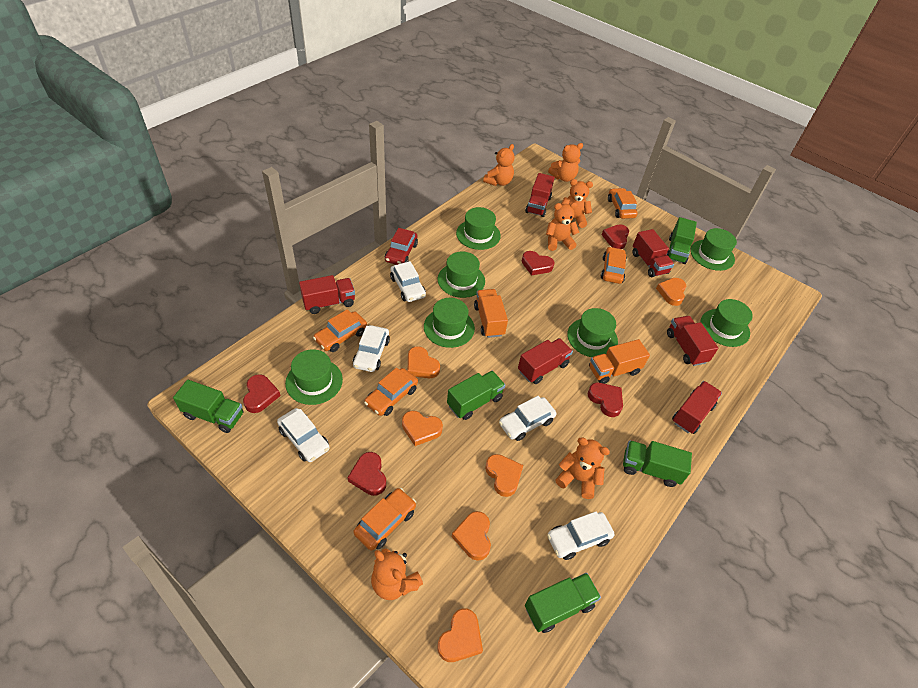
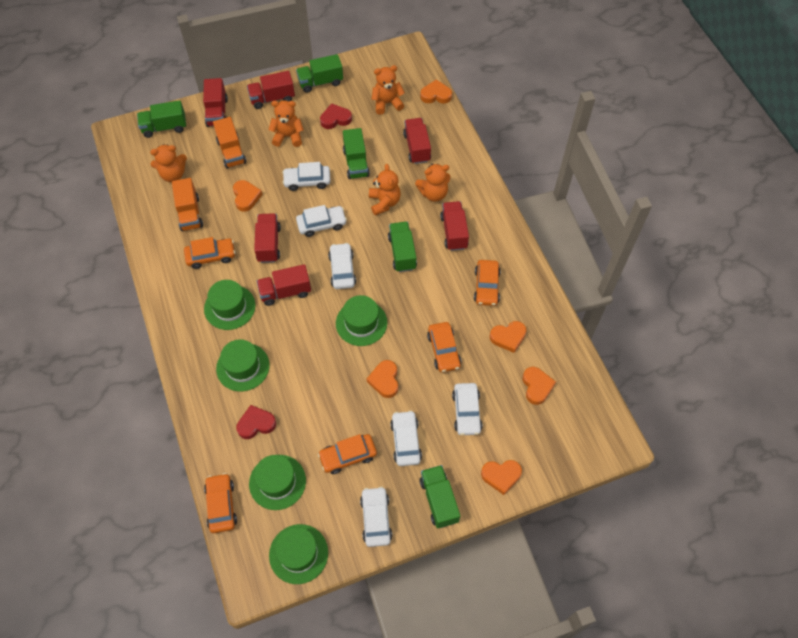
green hat: [285,349,343,405] [424,298,475,348] [438,252,485,298] [456,207,501,250] [567,308,618,357] [690,228,737,271] [701,299,753,347] = 7 -> [204,280,256,330] [216,339,270,392] [249,455,306,510] [269,524,328,584] [336,295,387,346] = 5
orange teddy bear: [371,548,423,600] [483,144,515,186] [546,202,579,251] [548,143,583,182] [556,437,610,499] [561,179,593,228] = 6 -> [150,144,187,182] [269,100,304,147] [369,164,401,215] [372,65,405,115] [415,164,450,202] = 5
red car: [385,228,418,265] = 1 -> none = 0
red heart: [243,374,281,413] [348,452,386,496] [522,251,555,276] [587,383,623,417] [602,224,629,249] = 5 -> [236,405,276,439] [320,103,352,129] = 2
white car: [277,408,330,462] [353,325,390,372] [390,261,426,302] [499,396,556,441] [547,511,614,560] = 5 -> [282,162,331,191] [296,205,347,237] [328,243,356,289] [360,487,392,547] [390,410,422,466] [452,383,483,435] = 6

